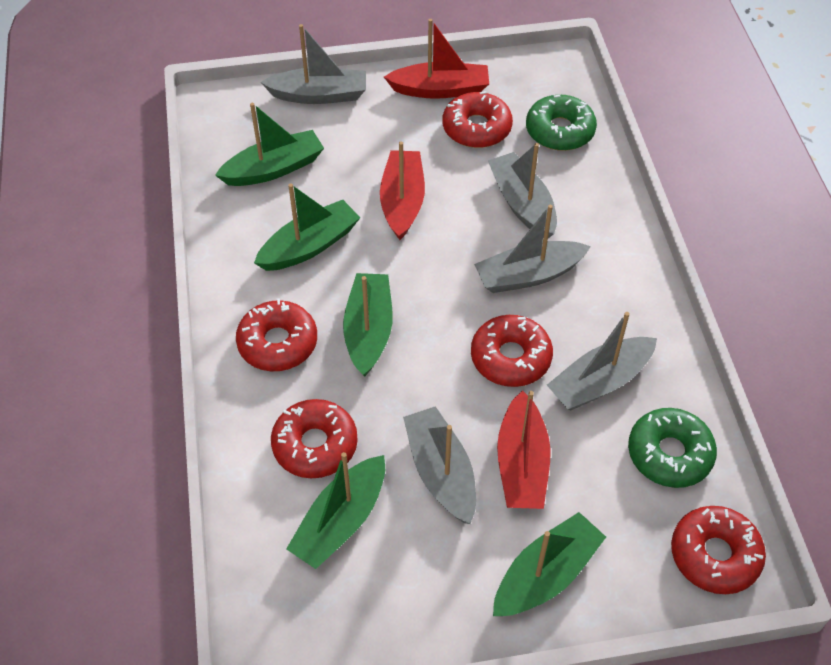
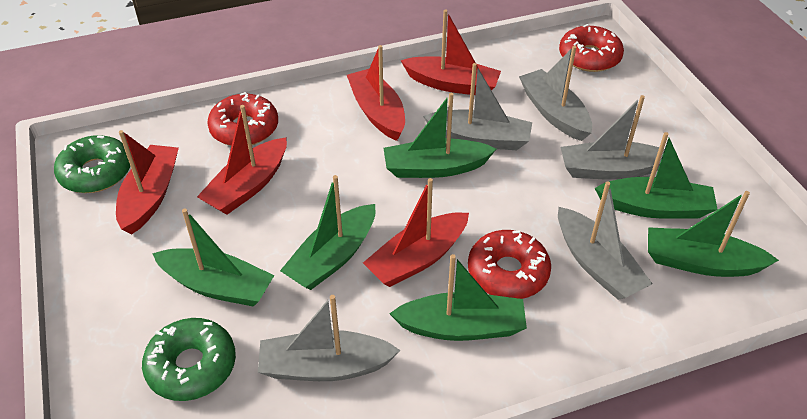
green boat: [215,103,324,186] [254,184,360,271] [286,452,385,569] [343,273,393,377] [493,512,606,616] = 5 -> [152,208,275,307] [280,175,376,290] [384,93,496,178] [389,254,527,341] [595,132,718,219] [648,191,779,277] = 6
red boat: [380,141,425,240] [384,19,489,99] [497,390,550,509] = 3 -> [116,130,179,235] [197,105,287,215] [347,45,405,141] [363,178,469,287] [400,10,501,95] = 5
red donut: [236,298,317,371] [271,399,358,478] [443,91,513,148] [471,315,553,387] [671,506,766,594] = 5 -> [207,92,278,146] [468,230,551,299] [559,24,624,72] = 3

